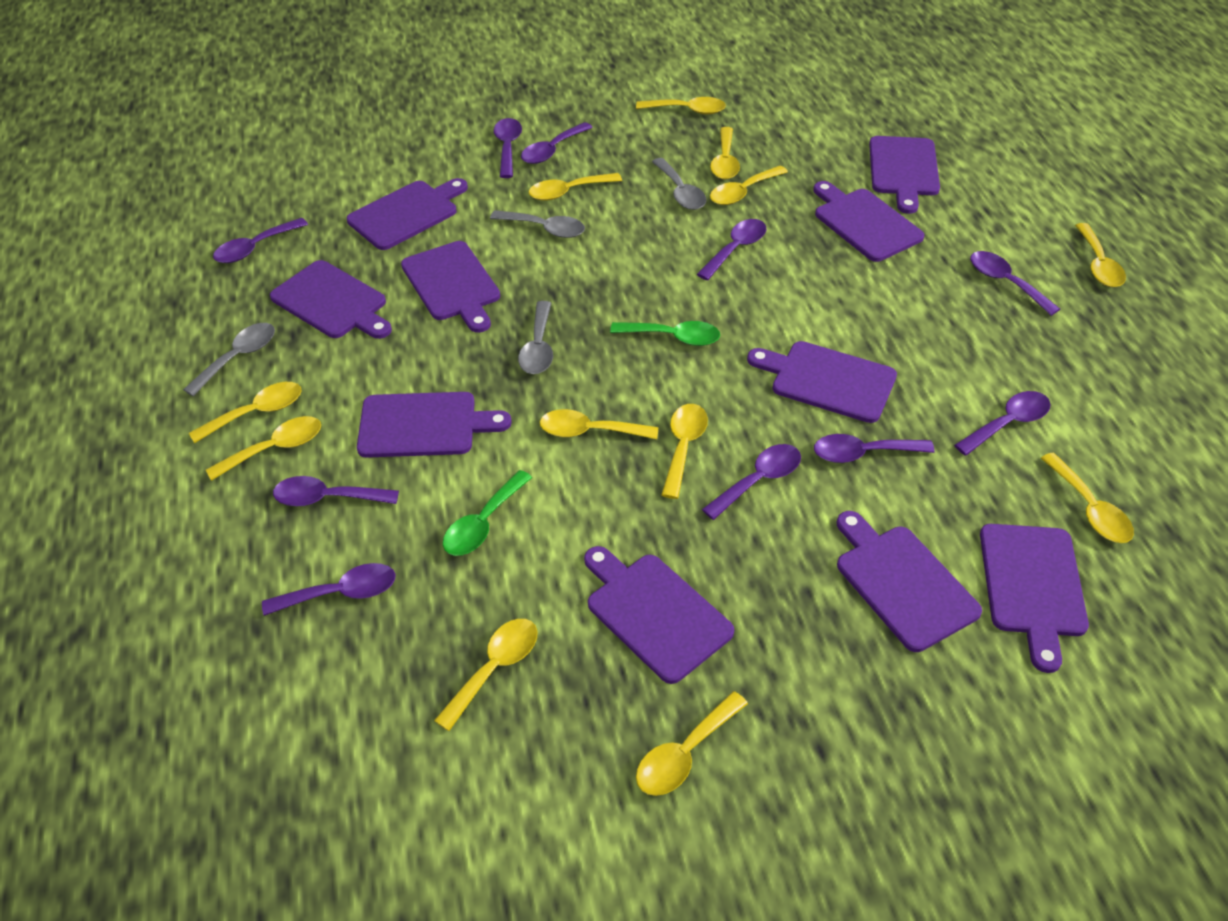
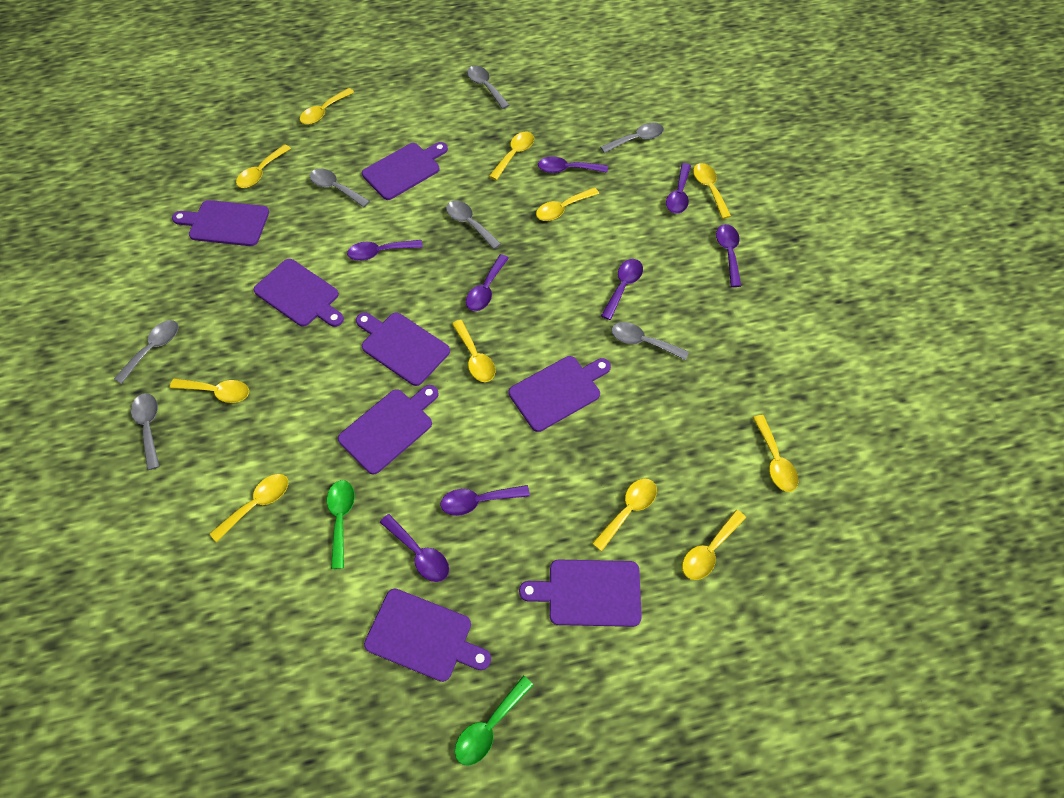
grey spoon: [183,323,275,396] [490,210,585,238] [518,301,553,374] [652,158,706,210] = 4 -> [114,320,179,384] [131,393,160,470] [310,169,370,207] [446,201,501,249] [467,66,509,109] [600,123,664,153] [611,322,689,360] = 7
purple cutting board: [270,260,392,339] [347,178,468,250] [357,392,512,458] [401,241,500,333] [584,546,734,684] [747,341,897,423] [813,181,925,262] [837,511,982,652] [869,136,940,214] [980,524,1089,673] = 10 -> [172,200,269,246] [253,259,344,327] [338,385,439,475] [356,312,450,386] [362,142,448,200] [364,589,491,682] [509,356,611,432] [519,559,642,627] = 8
purple spoon: [213,218,308,263] [262,563,396,616] [273,476,399,506] [494,118,522,178] [521,122,593,164] [697,219,766,281] [702,444,801,520] [814,434,935,463] [954,391,1051,456] [970,251,1060,316] = 10 -> [347,240,423,261] [380,514,449,582] [440,485,530,516] [466,254,509,311] [538,157,608,173] [601,259,643,320] [666,163,691,214] [716,224,741,287] = 8
yellow spoon: [189,382,302,443] [206,416,321,481] [434,619,538,731] [528,173,622,201] [540,409,658,439] [636,97,726,115] [636,691,748,796] [661,404,708,499] [710,127,740,180] [710,166,788,205] [1041,453,1134,543] [1075,223,1126,287] = 12 -> [170,378,249,403] [209,474,288,542] [236,144,291,188] [300,88,354,125] [452,320,496,382] [489,132,534,180] [536,187,599,221] [592,479,657,551] [682,510,746,580] [693,163,731,219] [753,415,798,492] = 11

